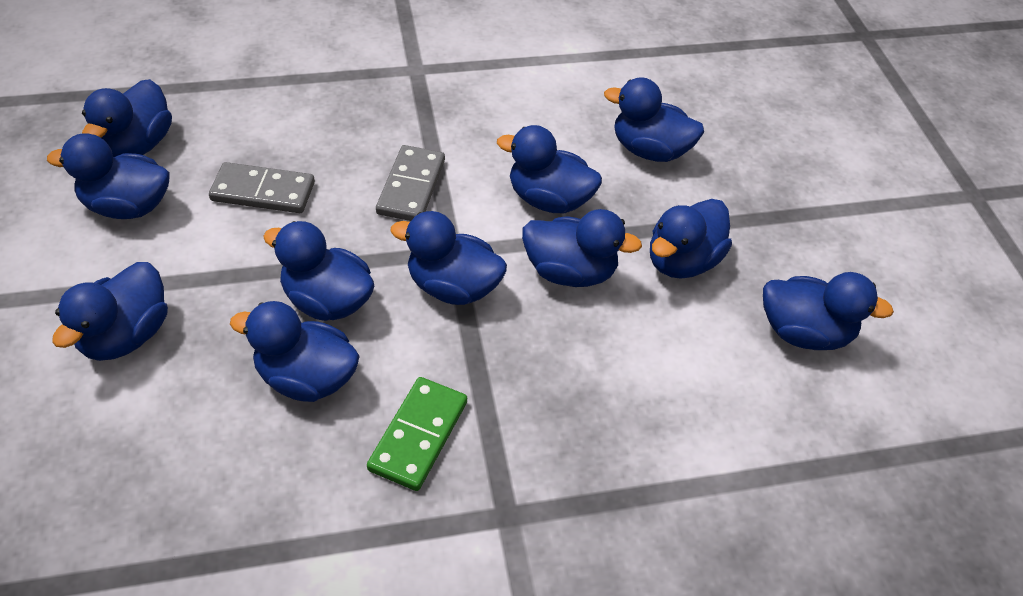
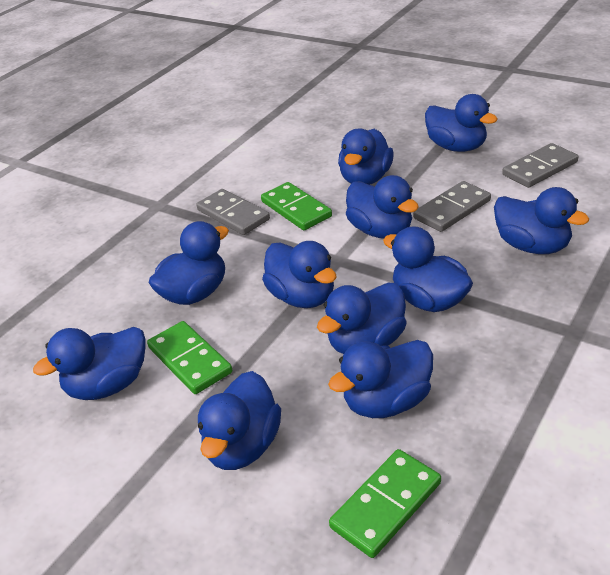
green domino: [367,377,467,491] = 1 -> [147,321,232,394] [261,182,332,230] [329,449,441,558] = 3
grey domino: [209,162,315,213] [376,145,445,221] = 2 -> [196,189,270,235] [413,181,491,232] [502,143,578,188] = 3

